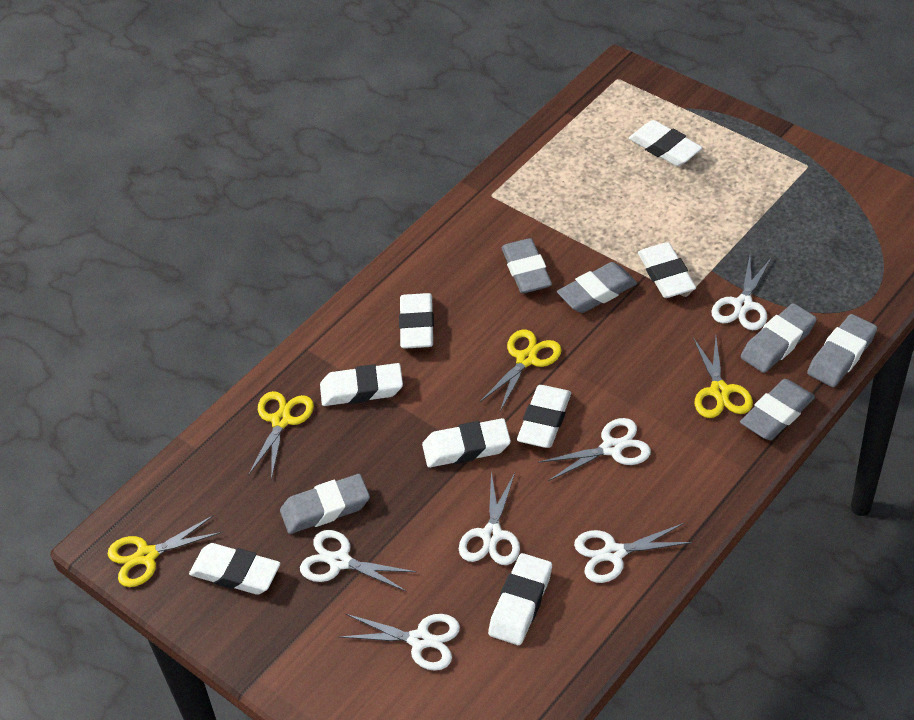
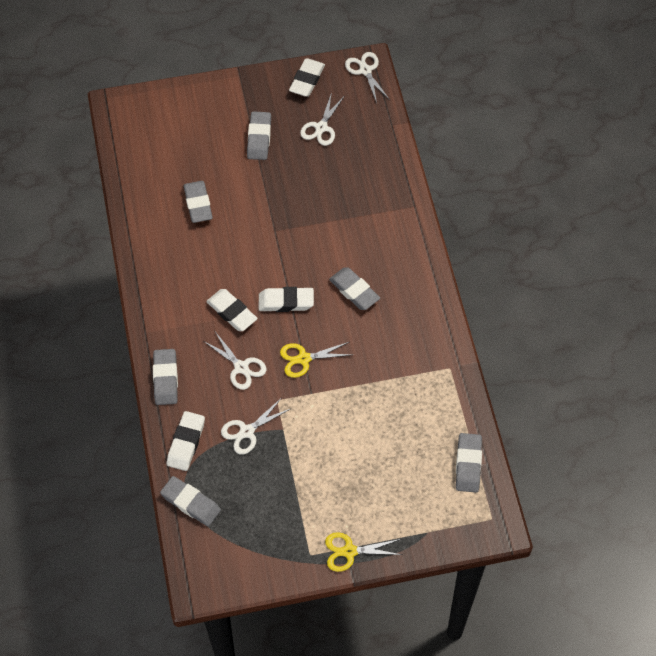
white eraser: [189,543,280,595] [320,363,403,406] [399,293,434,349] [422,418,511,467] [488,553,552,645] [517,385,571,448] [629,120,702,166] [638,242,696,298] = 8 -> [167,411,205,471] [206,289,258,331] [259,287,314,312] [289,58,325,97] = 4
white scissors: [300,530,417,592] [340,614,460,671] [459,472,520,565] [538,418,651,481] [574,523,693,583] [711,256,772,330] = 6 -> [204,332,267,390] [221,399,292,454] [300,92,344,146] [345,52,390,103] = 4
yellow scissors: [108,515,222,587] [248,391,314,480] [480,330,562,411] [693,337,753,418] = 4 -> [280,342,351,378] [325,532,402,572] = 2

